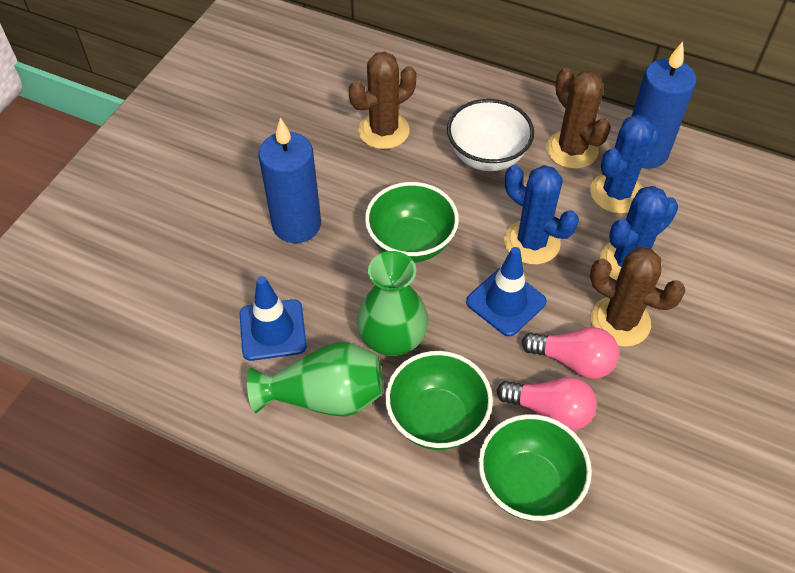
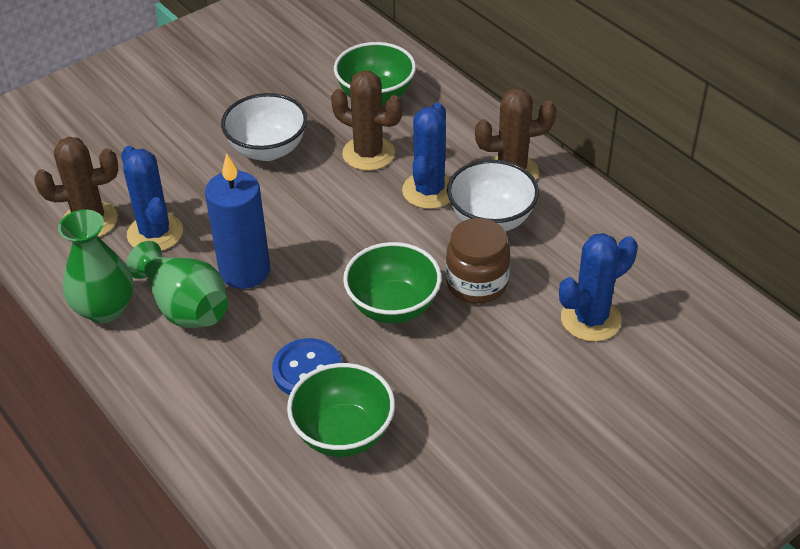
blue button: none = 0 -> [272,338,342,395] = 1
blue candle: [259,118,321,243] [632,42,697,169] = 2 -> [205,153,270,289] = 1
blue traffic cone: [240,276,307,361] [466,247,547,337] = 2 -> none = 0
brown jar: none = 0 -> [446,218,510,304] = 1
pink light bulb: [497,377,597,431] [522,327,619,379] = 2 -> none = 0
white bowl: [447,99,534,171] = 1 -> [221,93,307,161] [447,159,539,231] = 2

